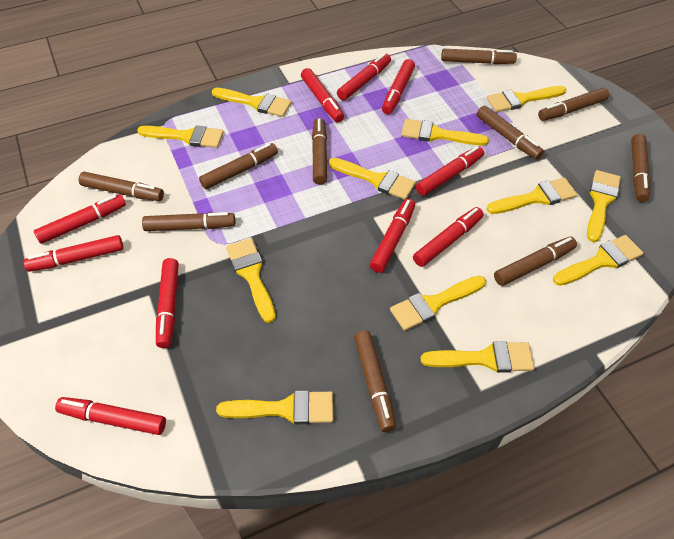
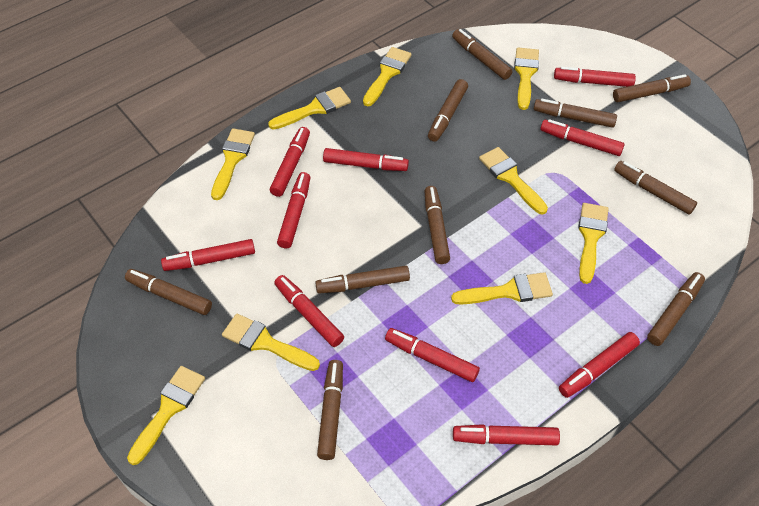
yellow brush: [137,125,224,148] [212,88,292,117] [216,391,333,424] [226,238,276,323] [329,158,416,200] [390,276,486,331] [401,119,489,146] [421,341,534,373] [487,86,566,112] [487,178,577,214] [553,235,643,286] [587,170,621,242] = 12 -> [127,366,205,465] [211,128,255,200] [222,314,320,371] [268,87,351,130] [363,47,412,106] [451,272,553,305] [479,147,548,215] [514,48,539,110] [578,203,609,284] = 9

